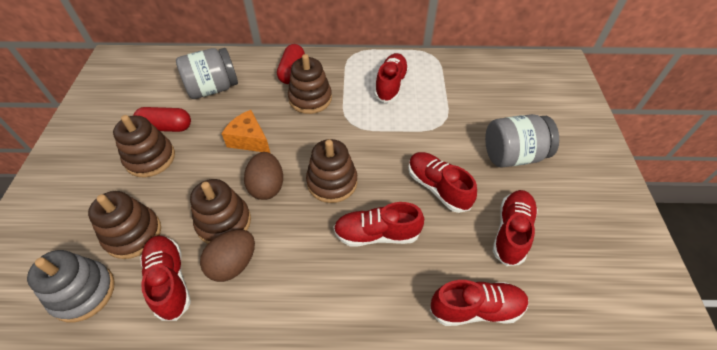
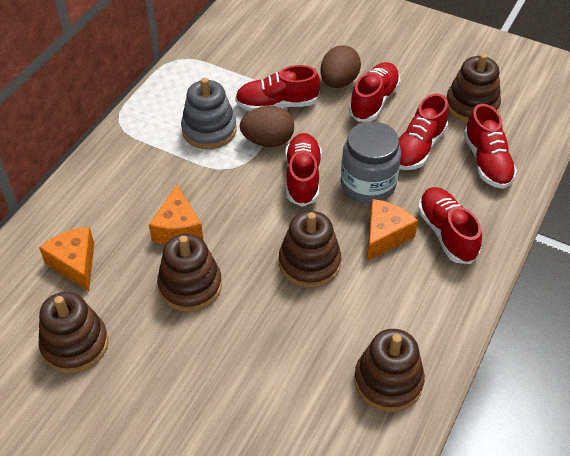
grey jar: [176,48,238,99] [485,114,559,167] = 2 -> [341,121,401,204] = 1
orange cheese: [221,110,270,153] = 1 -> [39,227,94,291] [149,184,203,244] [367,199,418,261] = 3
red capsule: [133,107,191,132] [277,44,305,84] = 2 -> none = 0

